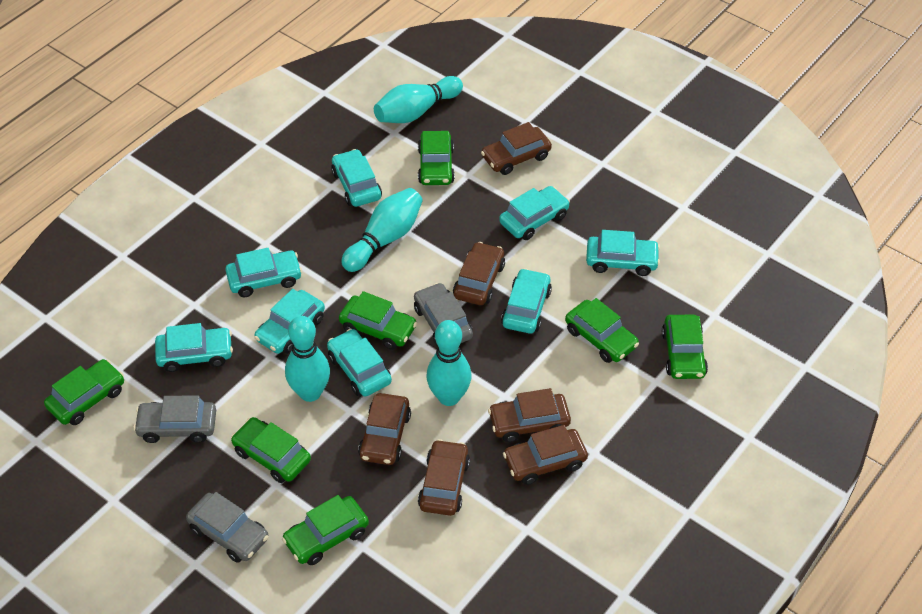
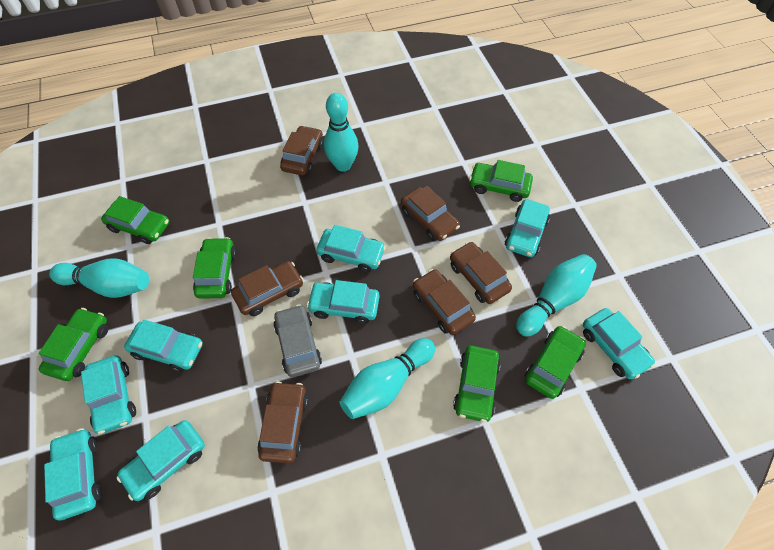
green car: [44,359,124,425] [231,417,311,483] [282,495,369,565] [339,291,417,350] [418,131,455,185] [565,298,639,363] [662,315,708,379] = 7 -> [38,308,108,381] [101,196,169,244] [193,237,237,299] [453,345,501,423] [469,160,533,202] [525,326,586,399] = 6
grey car: [133,395,216,443] [186,492,269,563] [414,283,473,347] = 3 -> [273,304,322,377] = 1

